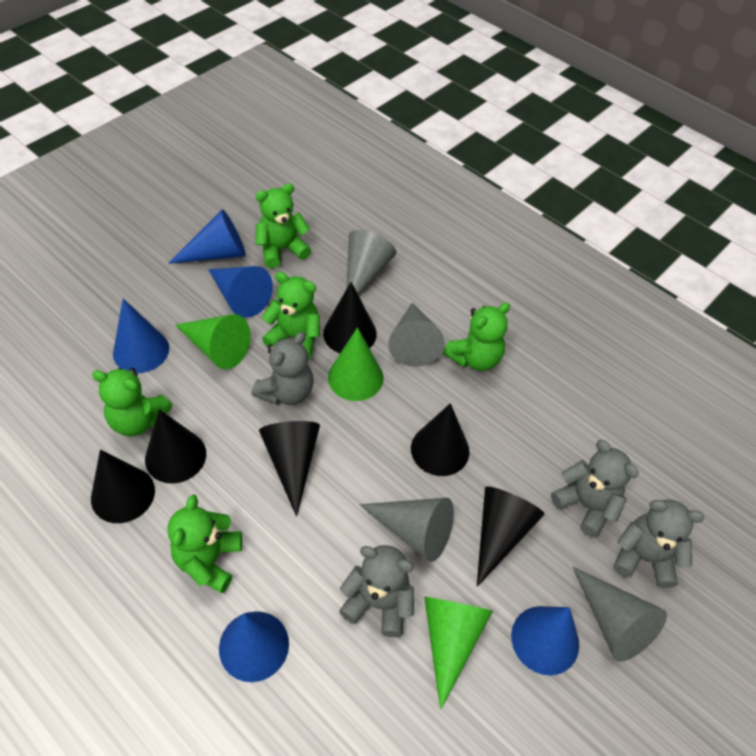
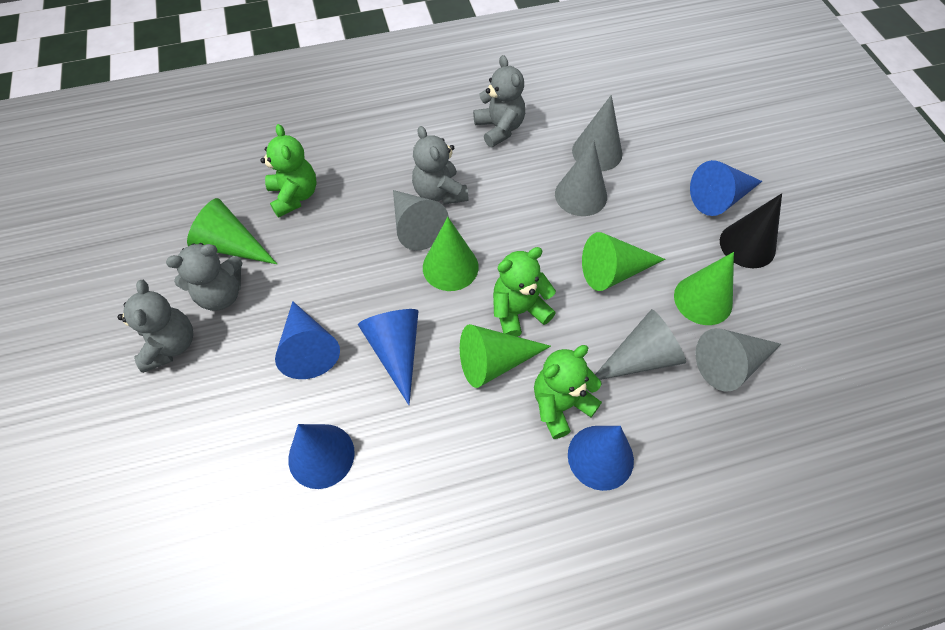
black cone: [91,450,155,523] [145,409,206,484] [259,421,320,517] [323,282,377,353] [411,403,470,476] [477,486,545,587] = 6 -> [720,193,782,268] = 1
green cone: [176,314,251,370] [328,327,384,401] [424,596,493,710] = 3 -> [187,198,277,264] [423,217,479,291] [460,324,551,388] [582,232,665,291] [674,252,734,325] = 5
green teddy bear: [92,368,173,436] [167,495,242,593] [256,183,311,268] [262,272,320,359] [443,302,510,371] = 5 -> [260,124,317,218] [493,247,556,337] [534,345,602,439] = 3
grey cone: [347,230,396,295] [359,498,454,562] [388,303,444,367] [573,567,667,662] = 4 -> [393,190,449,250] [555,140,607,216] [572,95,622,171] [595,309,686,380] [696,328,781,392] = 5

